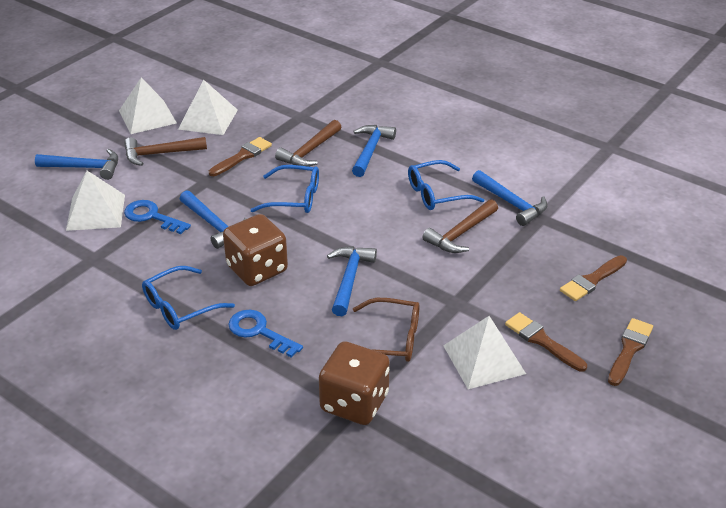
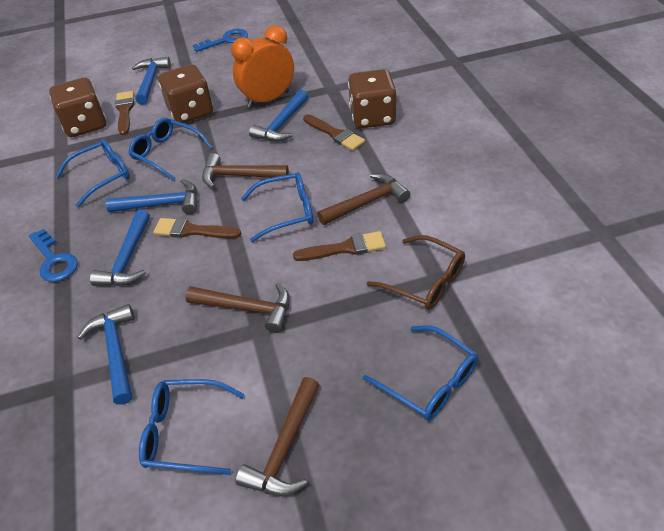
blue glasses: [142,266,235,330] [251,165,319,213] [408,160,484,210] = 3 -> [56,139,130,207] [128,118,213,181] [139,379,244,475] [241,172,313,242] [363,325,478,420] = 5
brown dice: [223,214,288,286] [319,341,390,425] = 2 -> [49,77,106,137] [158,64,213,123] [348,69,397,128] = 3
brown hammer: [124,137,207,166] [275,120,342,167] [422,199,498,253] = 3 -> [185,283,290,333] [202,153,289,188] [236,377,320,496] [317,173,410,225] = 4
orange clock: none = 0 -> [231,25,294,108] = 1
white pyramid: [66,171,125,231] [119,77,177,134] [178,80,238,135] [443,316,526,389] = 4 -> none = 0

